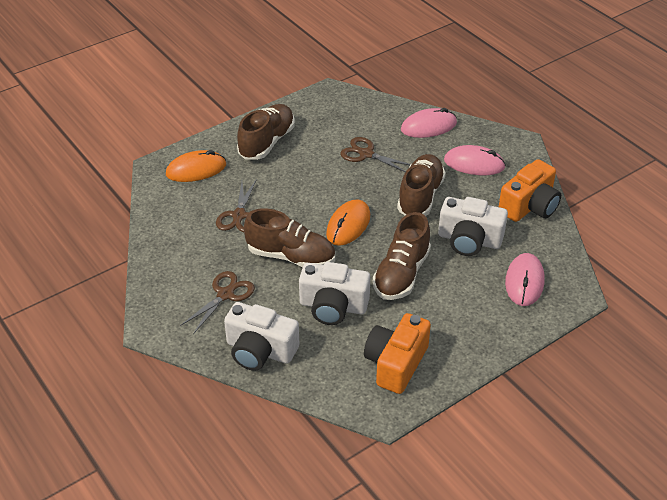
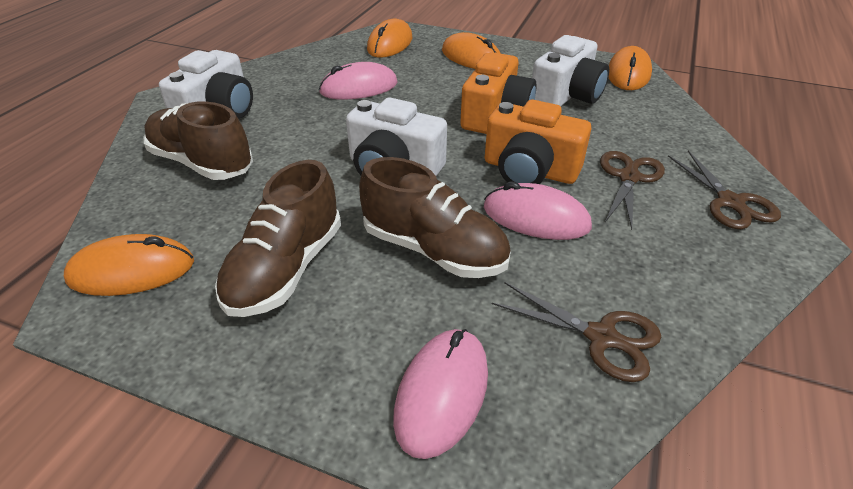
brown shoe: [237,104,295,160] [244,208,335,267] [373,212,431,300] [397,154,446,216] = 4 -> [144,101,253,180] [215,160,341,317] [359,157,511,278] = 3
orange mouse: [166,150,226,182] [326,199,370,246] = 2 -> [64,234,194,296] [367,19,412,58] [442,32,501,69] [609,46,652,90] = 4

